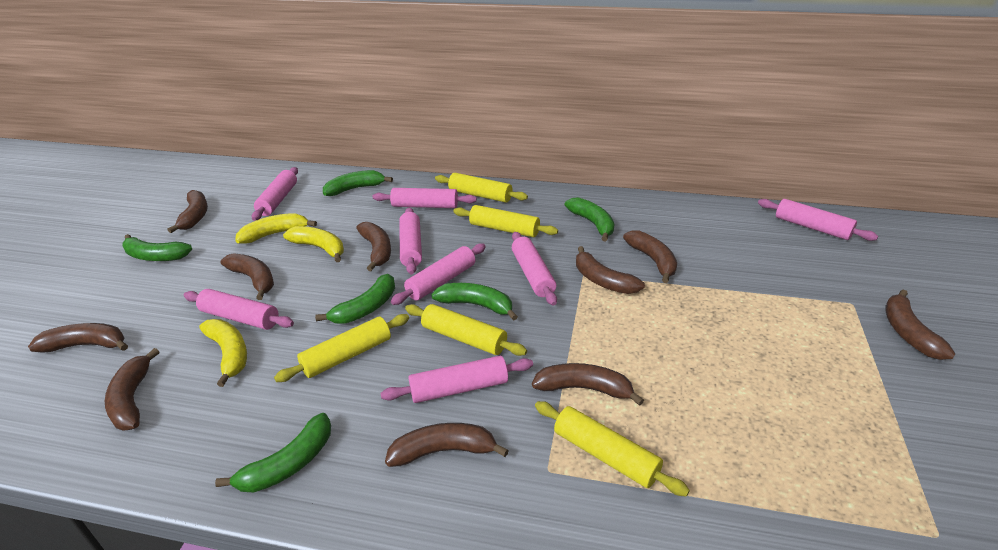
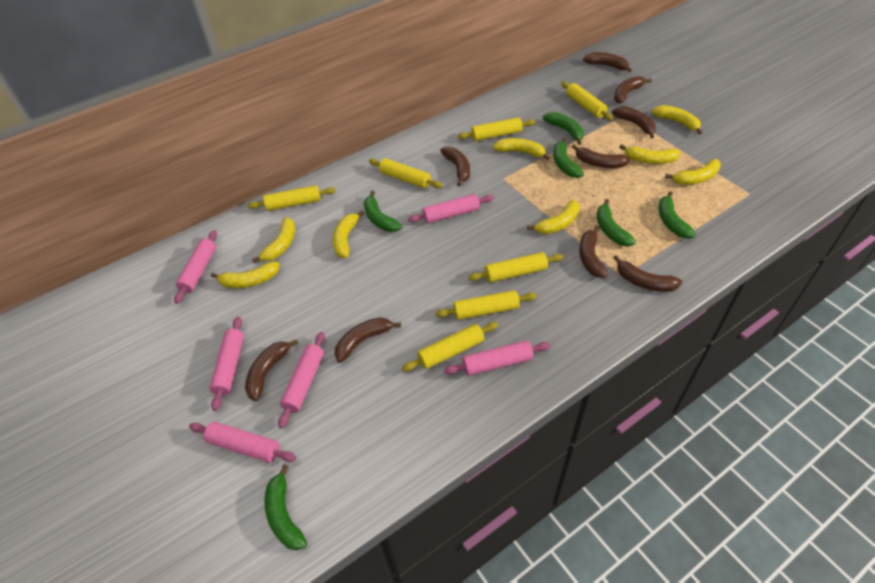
brown banana: [28,323,128,353] [105,348,159,431] [168,190,208,233] [220,253,274,300] [356,222,391,271] [385,423,509,467] [532,363,644,406] [576,246,645,294] [623,230,677,283] [885,290,955,360] = 10 -> [245,339,298,401] [335,317,401,363] [440,147,470,186] [572,144,630,168] [579,226,608,277] [583,52,632,72] [612,106,656,139] [613,255,682,292] [614,76,652,104] = 9
pink rolling pin: [184,289,294,330] [252,167,298,221] [373,188,477,208] [381,356,533,403] [391,243,486,305] [399,208,422,275] [512,232,557,306] [758,199,878,241] = 8 -> [174,230,217,304] [189,422,296,463] [209,317,244,411] [278,332,325,428] [408,194,494,223] [444,341,550,376] = 6
yellow banana: [199,319,247,387] [235,213,317,244] [283,226,344,262] = 3 -> [211,261,279,288] [252,217,295,263] [333,210,365,258] [493,138,550,160] [527,200,580,234] [619,144,680,164] [651,105,702,135] [665,159,721,185] = 8
yellow rolling pin: [274,314,409,382] [405,304,527,356] [435,173,528,203] [453,205,558,237] [535,401,690,497] = 5 -> [248,185,336,211] [369,158,443,188] [402,322,498,372] [435,290,537,320] [458,117,535,141] [469,252,563,282] [561,81,614,121] = 7

